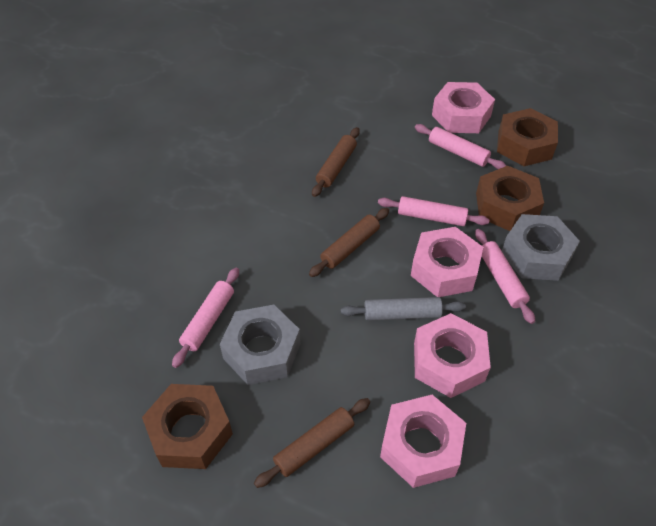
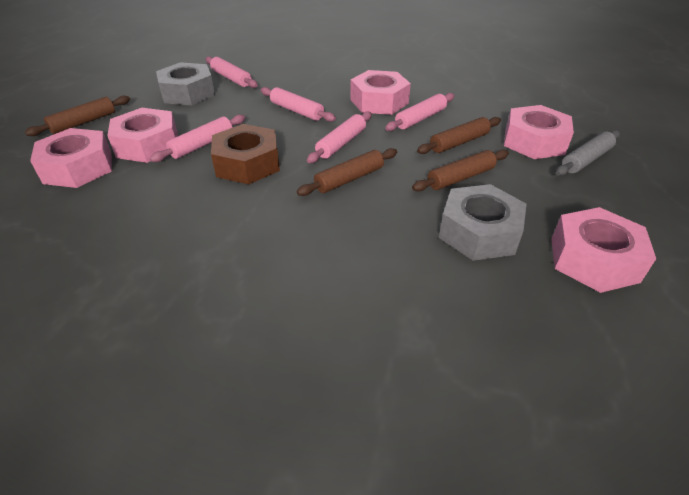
brown nut: [142,384,233,469] [476,166,544,231] [497,108,558,166] = 3 -> [211,124,280,184] = 1
brown rolling pin: [254,398,370,488] [309,208,389,277] [312,127,360,197] = 3 -> [25,96,130,136] [297,148,397,196] [412,150,509,191] [417,117,501,154] = 4
pink nut: [380,395,466,488] [411,227,483,297] [414,313,491,398] [432,82,495,133] = 4 -> [30,128,112,188] [107,108,178,163] [350,70,411,115] [504,105,574,159] [551,207,656,293] = 5
pink rolling pin: [172,268,239,368] [378,196,489,226] [415,124,506,169] [475,229,535,324] = 4 -> [150,115,245,162] [206,56,258,88] [261,87,336,122] [307,111,372,163] [385,93,455,131] = 5

